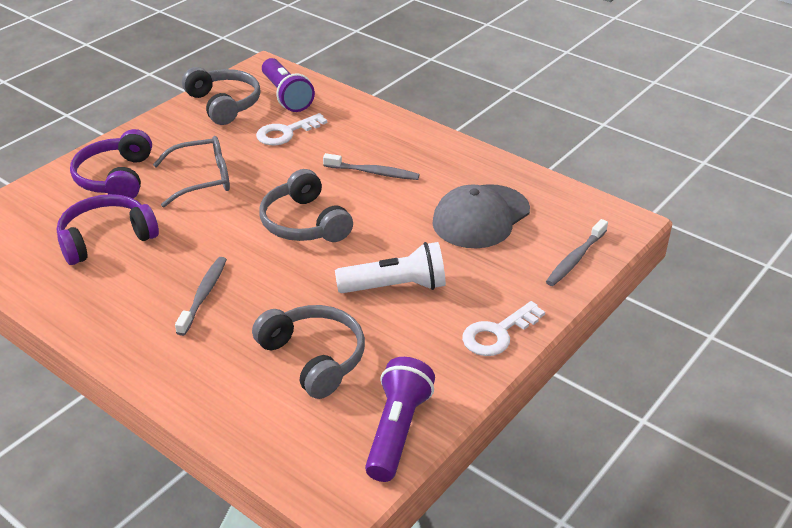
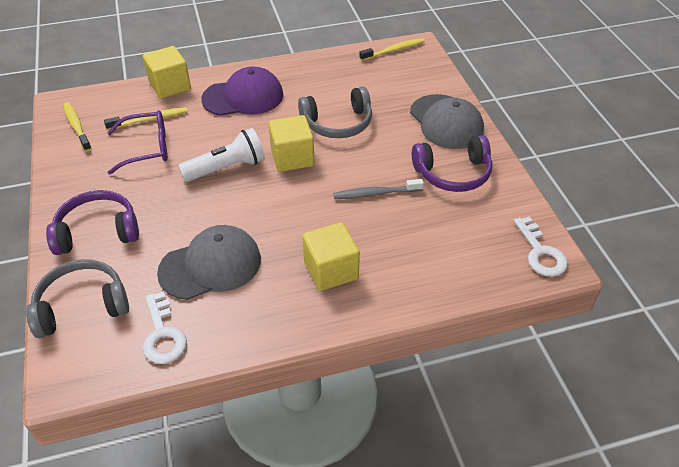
grey cap: [432,184,530,248] = 1 -> [157,225,261,300] [410,94,484,149] = 2
grey glasses: [153,136,230,207] = 1 -> none = 0
grey headphones: [182,67,260,125] [252,305,365,399] [259,169,353,242] = 3 -> [26,259,129,338] [298,87,372,138] = 2
grey toothbrush: [175,257,227,336] [323,153,420,180] [546,219,608,286] = 3 -> [333,179,424,199] = 1
purple cap: none = 0 -> [201,66,283,116] = 1
purple flashlight: [262,58,315,112] [365,357,435,482] = 2 -> none = 0
purple glasses: none = 0 -> [107,110,168,175] = 1
yellow cube: none = 0 -> [143,46,191,99] [269,115,314,172] [302,222,360,291] = 3
yellow toothbrush: none = 0 -> [63,102,92,152] [104,107,188,130] [359,38,425,61] = 3

